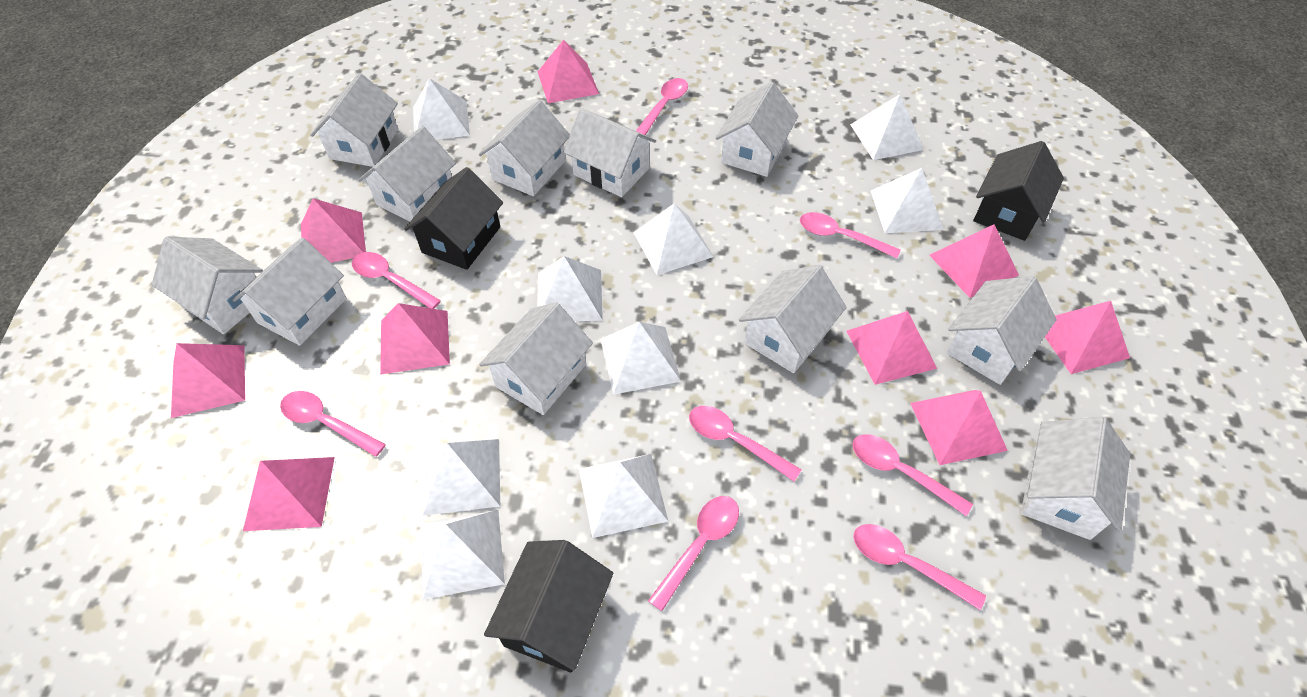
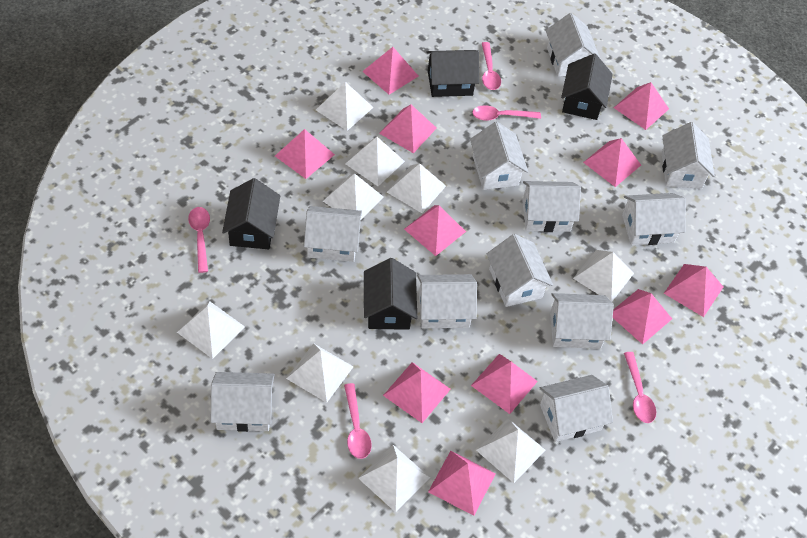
black house: [404,167,503,270] [484,540,613,672] [973,141,1064,241] = 3 -> [222,178,280,249] [364,258,417,330] [426,50,479,97] [561,54,613,120] = 4
pink pyramid: [171,343,245,418] [243,457,335,531] [301,198,366,263] [380,303,450,375] [538,40,599,103] [846,311,937,385] [910,390,1008,465] [929,224,1019,298] [1045,301,1130,374] = 9 -> [275,129,335,179] [362,47,418,95] [379,104,437,153] [383,362,451,423] [404,205,466,256] [428,451,496,516] [471,354,538,414] [583,138,641,187] [613,289,672,345] [614,82,669,130] [664,264,723,317] = 11
pink spoon: [280,391,386,457] [352,252,441,309] [636,78,688,135] [648,496,739,611] [689,406,802,481] [800,212,901,258] [852,434,973,516] [853,524,986,610] = 8 -> [188,207,210,273] [344,383,372,459] [472,105,541,121] [482,42,501,90] [624,352,656,423] = 5

